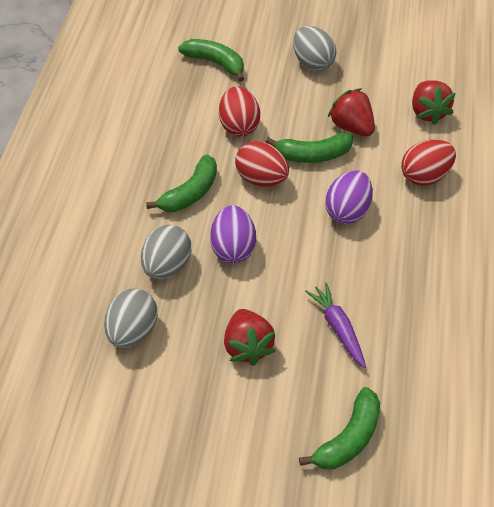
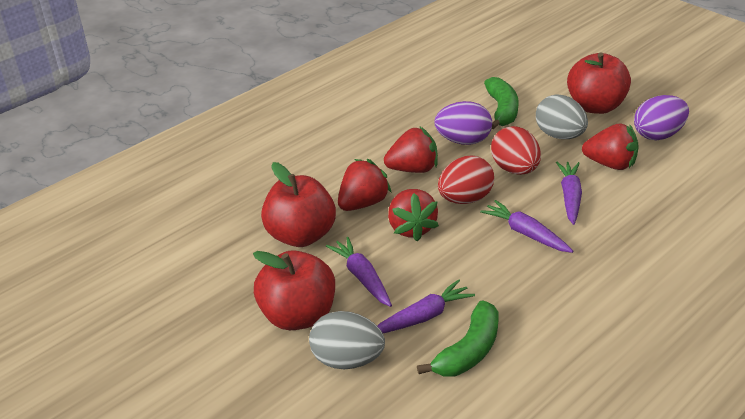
green banana: [146,155,217,212] [178,39,244,82] [266,133,353,163] [299,387,380,469] = 4 -> [417,300,499,377] [484,77,519,129] = 2
grey egg: [104,289,158,348] [141,225,191,279] [293,26,337,71] = 3 -> [309,311,385,369] [536,94,588,139] = 2
purple carrot: [305,282,366,368] = 1 -> [326,237,392,307] [378,279,475,333] [480,200,573,253] [556,161,582,225] = 4
red apple: none = 0 -> [253,250,335,330] [261,162,336,247] [567,52,631,114] = 3
red egg: [219,86,260,137] [235,141,289,187] [401,139,456,186] = 3 -> [438,156,494,204] [491,126,541,175] = 2
red strawberry: [224,309,276,366] [328,88,375,136] [412,80,456,125] = 3 -> [338,159,392,211] [384,127,438,173] [388,189,439,241] [582,123,639,170] = 4

